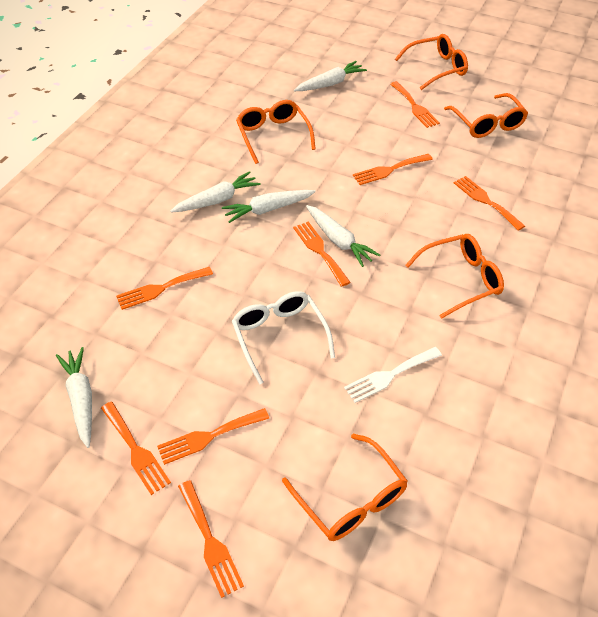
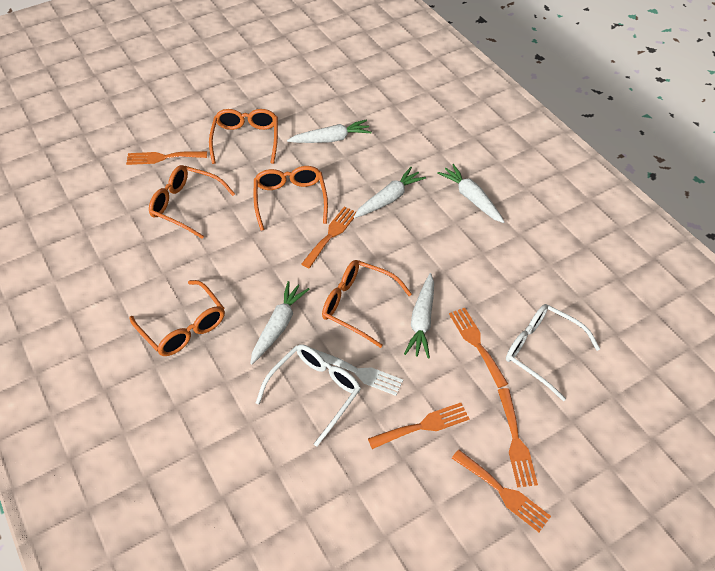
orange fork: [101,402,171,495] [116,267,213,310] [157,408,269,465] [178,480,244,598] [293,222,351,287] [353,154,433,185] [390,81,440,128] [454,176,525,231] = 8 -> [126,151,207,165] [301,206,356,268] [368,403,470,449] [449,308,508,388] [452,450,551,532] [498,388,538,487] = 6
white glasses: [232,291,335,385] = 1 -> [256,344,361,446] [506,304,600,401] = 2

